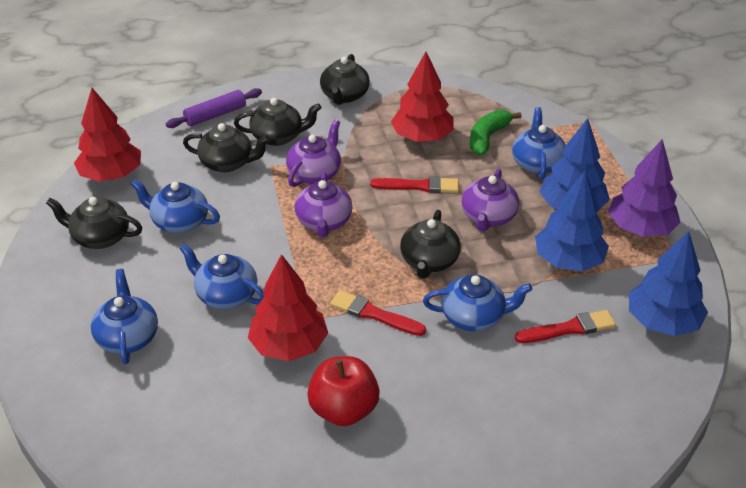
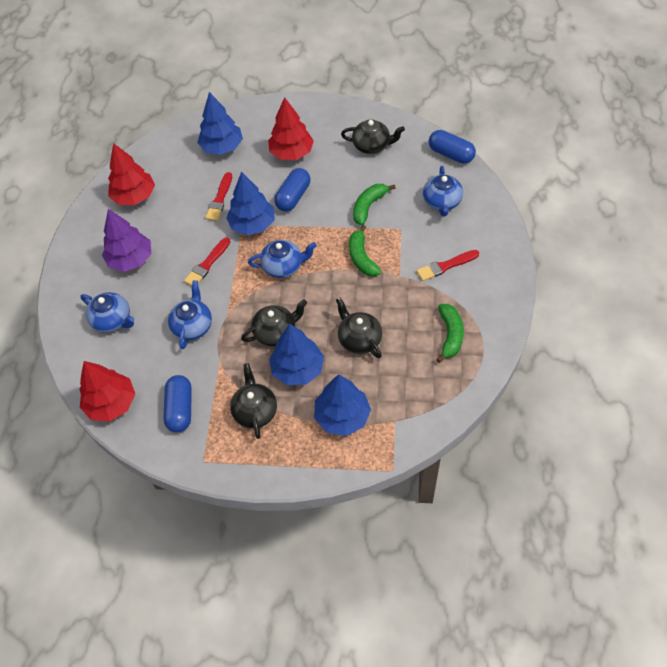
black teapot: [46,197,142,249] [183,123,270,172] [234,98,321,146] [320,54,370,105] [400,210,461,279] = 5 -> [230,363,277,439] [241,299,307,346] [336,297,382,358] [341,119,405,154] = 4
blue capsule: none = 0 -> [163,375,192,433] [274,168,310,211] [429,130,476,164] = 3
blue teapot: [91,269,158,364] [131,179,220,233] [179,243,264,309] [423,275,532,331] [512,107,566,180] = 5 -> [80,292,134,332] [168,280,212,349] [248,240,317,278] [423,166,463,216] = 4
blue tree: [535,171,609,271] [540,118,610,212] [629,231,708,336] = 3 -> [197,92,243,155] [226,172,275,235] [269,324,324,385] [314,374,371,436] = 4
green banana: [470,110,522,155] = 1 -> [349,225,381,277] [353,184,396,225] [437,304,464,363] = 3
purple rolling pin: [166,88,262,128] = 1 -> none = 0
purple teapot: [286,120,341,187] [294,172,353,237] [461,168,519,231] = 3 -> none = 0
red apple: [307,356,380,426] = 1 -> none = 0

